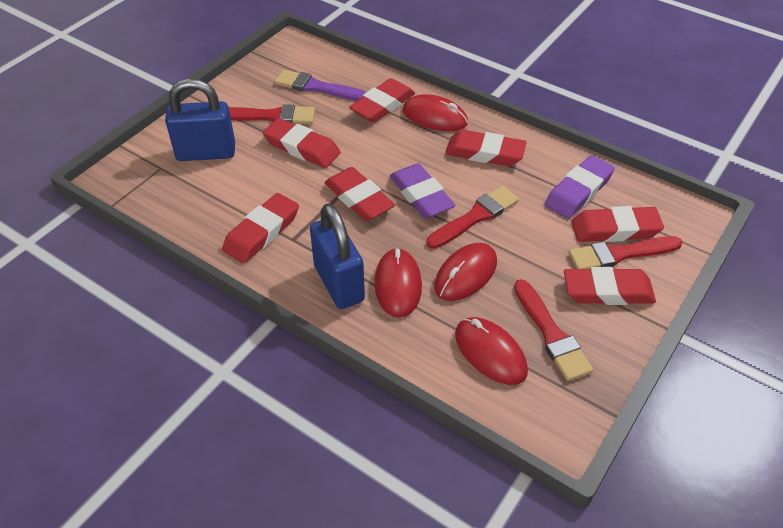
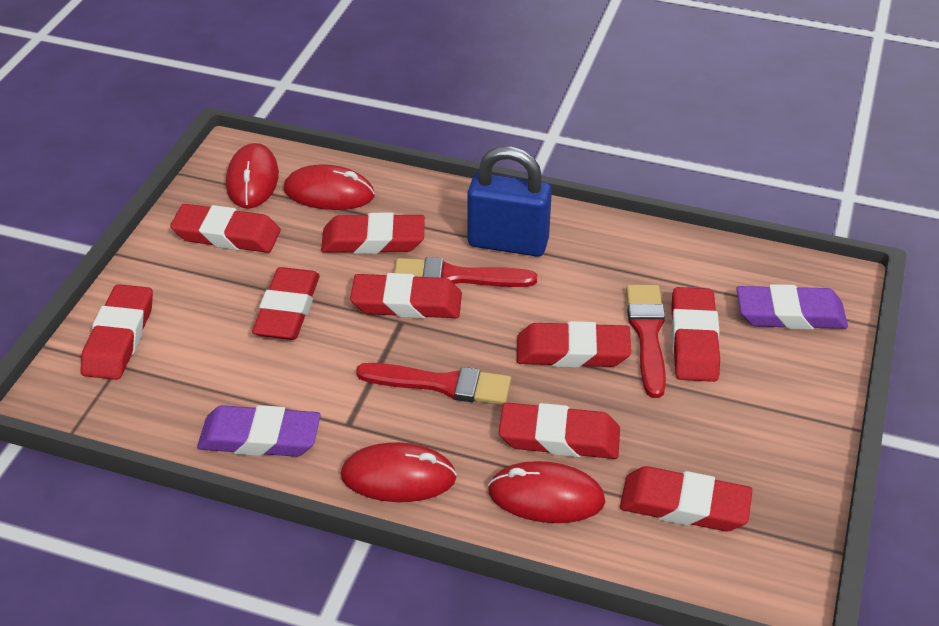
blue padlock: [165,78,235,161] [310,204,365,309] = 2 -> [467,146,552,257] = 1
purple brush: [275,70,366,101] = 1 -> none = 0
red brush: [229,104,315,124] [427,186,519,249] [514,279,593,381] [568,236,682,269] = 4 -> [356,363,511,405] [394,257,537,287] [626,285,666,398] = 3
red eraser: [222,193,299,264] [263,118,341,168] [325,167,395,221] [349,78,415,123] [445,130,527,166] [564,267,656,305] [572,206,664,242] = 7 -> [80,284,153,380] [170,204,281,253] [252,267,320,340] [321,213,425,254] [350,273,462,319] [499,402,620,459] [517,321,631,368] [620,466,753,531] [671,287,720,382] = 9

